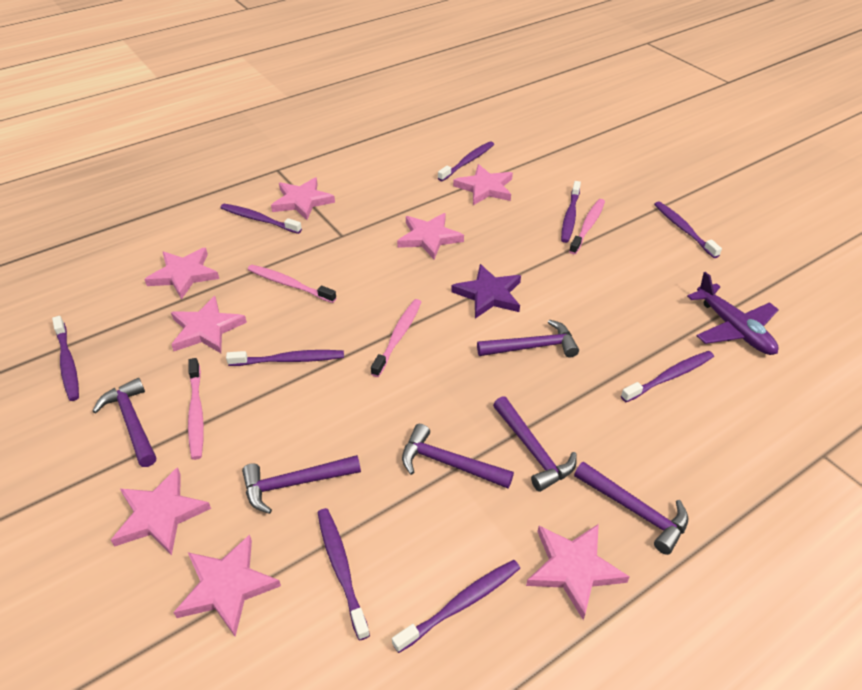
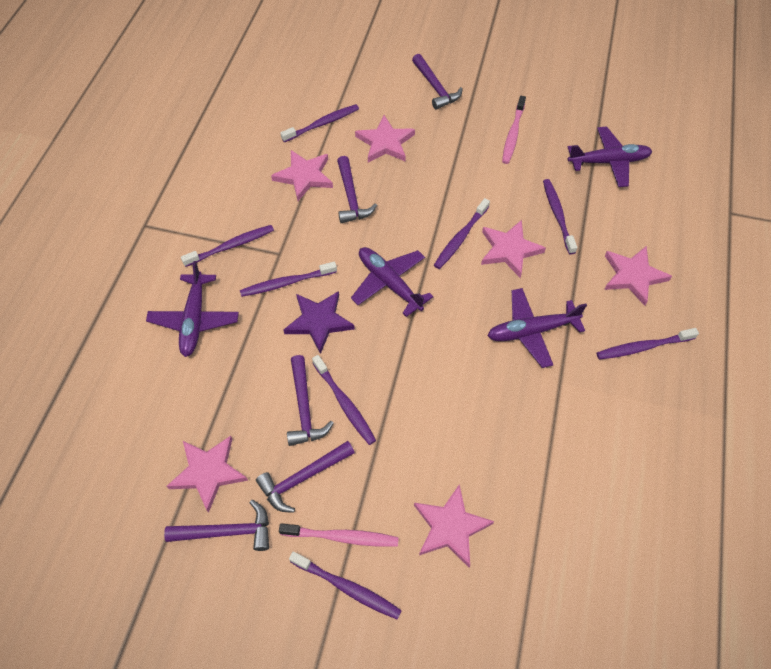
pink star: [111,467,211,556] [144,248,219,300] [171,296,247,353] [173,534,281,637] [271,177,335,220] [397,213,464,260] [453,164,513,205] [526,524,630,620] = 8 -> [167,436,248,513] [271,150,333,201] [355,115,415,163] [414,484,494,567] [481,220,546,278] [604,246,672,306] = 6
pink toothbrush: [188,358,204,460] [248,265,337,303] [371,299,421,377] [569,199,605,254] = 4 -> [279,523,399,547] [502,96,526,164] = 2
purple hammer: [92,378,156,467] [242,455,361,514] [402,424,514,489] [477,319,579,357] [493,396,577,492] [574,462,688,555] = 6 -> [164,500,269,551] [256,441,355,513] [287,355,334,446] [337,156,377,223] [412,54,463,110] = 5
purple plane: [687,272,779,355] = 1 -> [146,261,239,357] [351,247,434,317] [488,288,587,368] [568,126,652,187] = 4
purple toothbrush: [52,316,79,401] [220,204,302,234] [226,350,344,366] [317,508,370,641] [392,560,520,653] [438,141,494,181] [561,181,581,243] [621,351,714,402] [654,201,722,258] = 9 -> [181,225,274,267] [240,262,337,297] [281,104,359,142] [289,552,402,619] [312,355,376,445] [434,198,490,269] [543,179,577,254] [597,328,699,360] = 8

